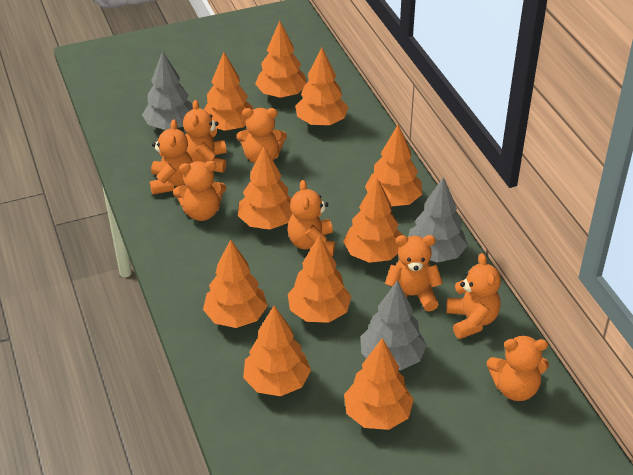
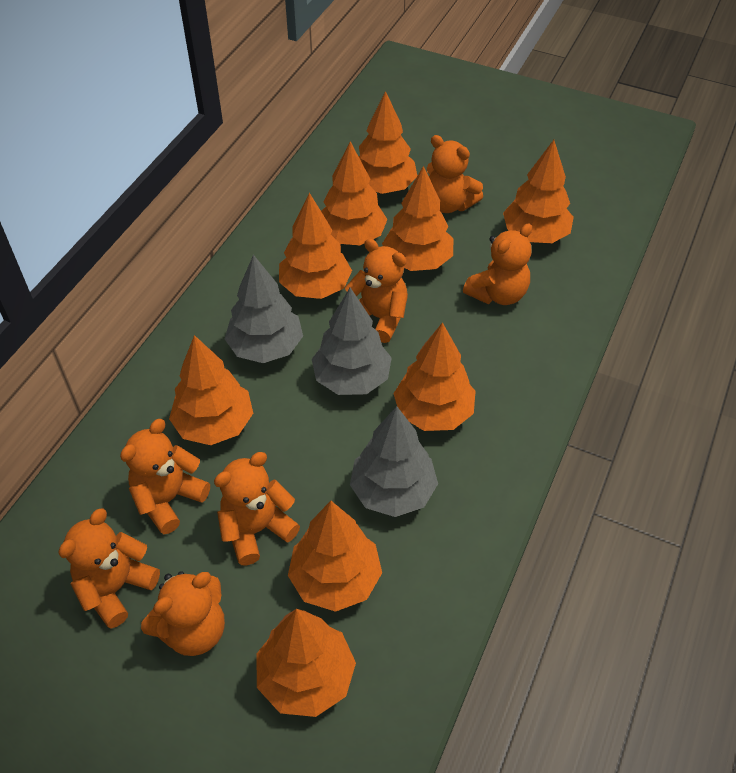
orange teddy bear: [150,120,193,195] [173,161,226,221] [183,100,227,173] [236,108,287,164] [287,180,335,256] [385,235,443,312] [446,253,501,339] [487,335,549,401] = 8 -> [58,508,160,629] [120,419,210,534] [141,571,225,656] [214,452,300,565] [345,239,408,343] [427,135,483,213] [463,224,532,305] = 7
orange tree: [203,239,268,328] [204,52,253,131] [238,146,292,230] [243,305,311,396] [255,21,307,98] [288,235,352,323] [295,48,348,126] [343,178,403,263] [344,338,414,430] [365,124,422,206] = 10 -> [169,335,253,445] [257,609,356,717] [279,193,352,299] [288,501,382,612] [321,141,388,245] [359,91,417,194] [382,166,453,271] [393,322,476,431] [503,140,574,243] = 9

